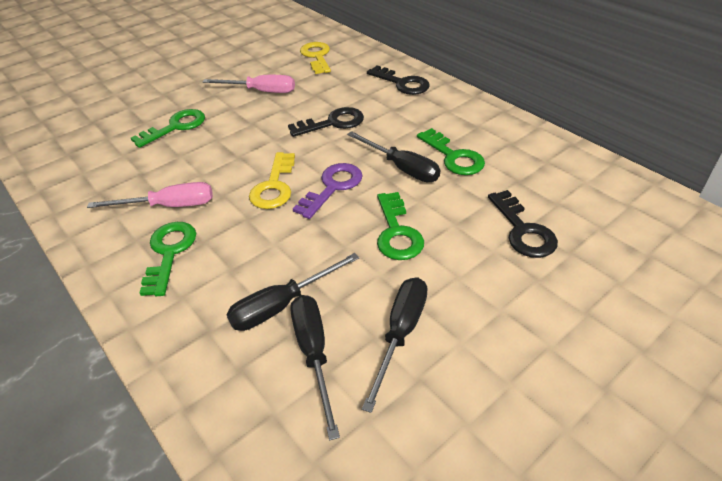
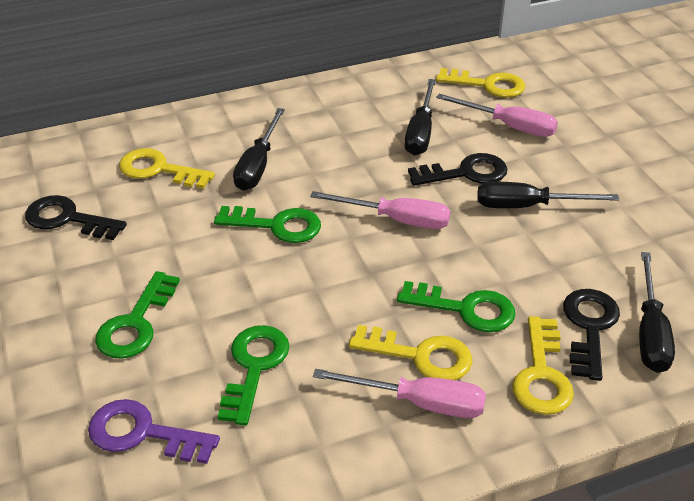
pink screwdriver: [87,182,213,208] [203,75,295,93] = 2 -> [310,191,451,229] [313,369,486,418] [436,94,558,137] = 3
yellow key: [249,152,295,209] [300,42,331,74] = 2 -> [119,148,215,189] [349,325,472,380] [436,68,525,98] [512,316,574,415] = 4

